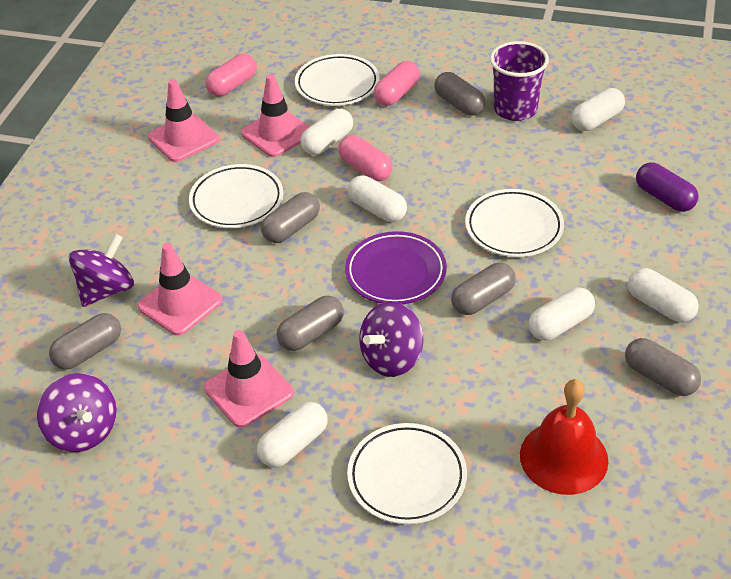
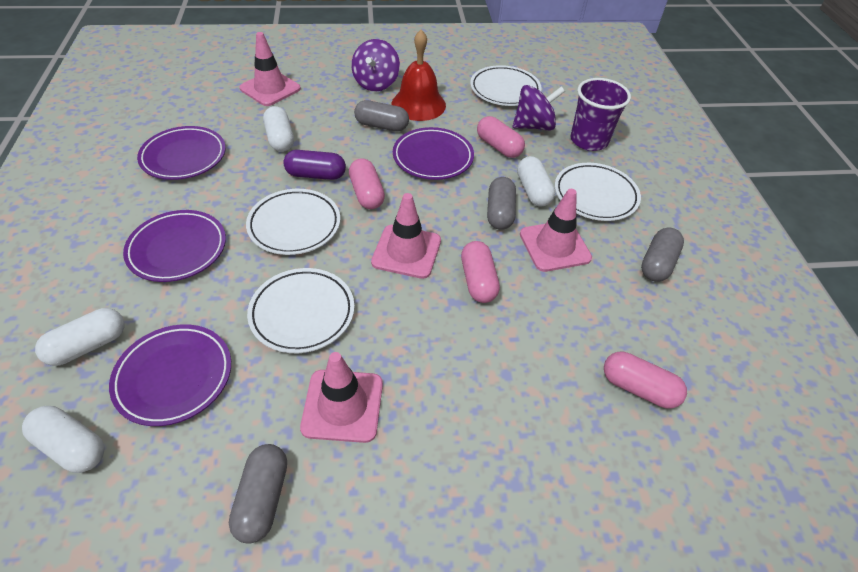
grey capsule: [49,313,121,370] [261,192,320,243] [277,295,344,351] [434,72,485,116] [451,262,516,315] [625,338,701,396] = 6 -> [229,444,287,544] [354,100,409,132] [487,177,516,230] [641,228,684,282] = 4
pink capsule: [205,54,257,96] [338,135,393,181] [374,61,420,106] = 3 -> [349,158,385,209] [461,241,500,303] [477,116,525,158] [604,352,687,409] = 4
purple plate: [345,231,447,304] = 1 -> [109,324,231,426] [123,210,226,282] [137,126,226,180] [393,127,474,180] = 4
purple spinning top: [37,373,117,452] [69,234,134,307] [359,301,423,377] = 3 -> [351,39,400,91] [513,85,565,131] = 2
white capsule: [257,402,327,467] [301,109,353,155] [348,175,407,222] [529,287,595,341] [572,88,625,131] [628,268,699,322] = 6 -> [22,406,104,473] [35,308,124,366] [263,106,294,152] [517,156,555,206] = 4

